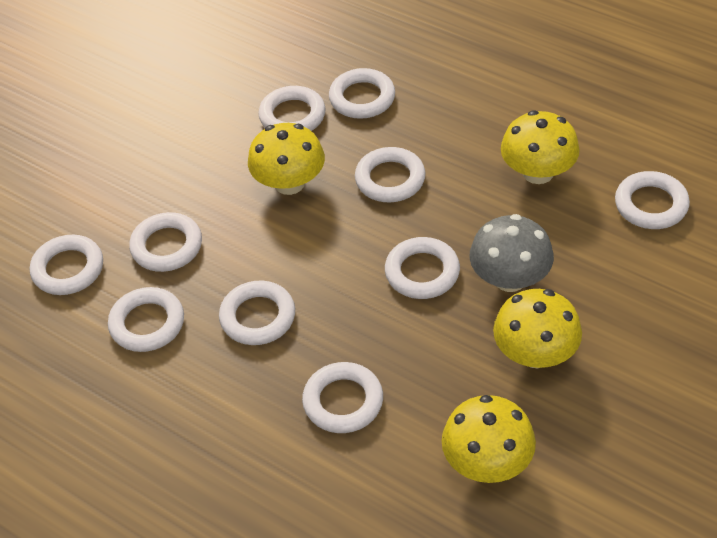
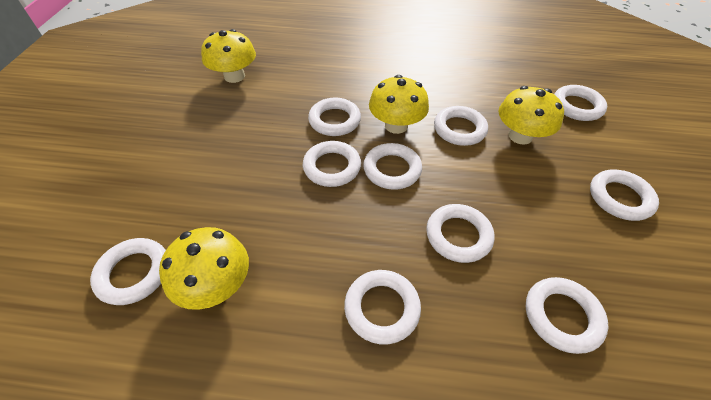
grey mushroom: [469,214,554,292] = 1 -> none = 0

